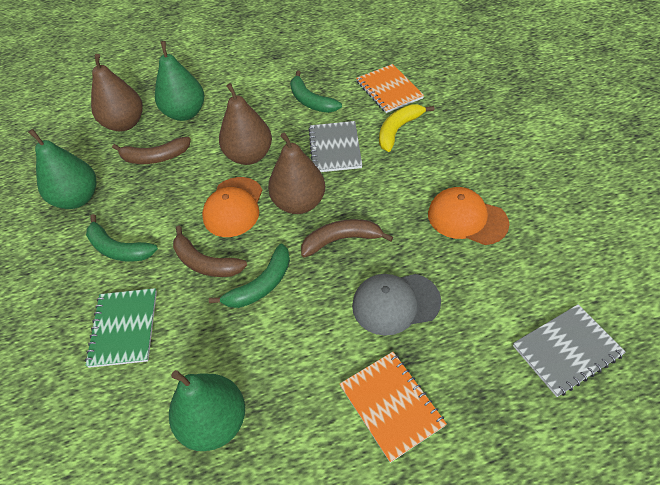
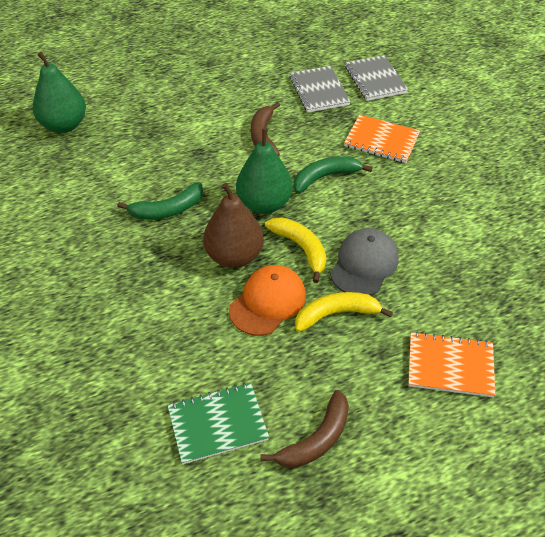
brown banana: [112,137,191,164] [173,226,247,277] [301,219,393,258] = 3 -> [251,102,280,156] [261,390,349,468] = 2
brown pear: [91,54,143,131] [219,83,272,165] [268,132,325,214] = 3 -> [203,183,264,268] = 1
green banana: [86,214,158,261] [209,243,290,308] [290,71,342,113] = 3 -> [117,182,203,220] [293,156,372,193] = 2
green pear: [28,129,97,209] [155,41,204,121] [169,370,245,451] = 3 -> [33,52,86,133] [236,128,293,214] = 2
orange cap: [202,177,262,237] [428,187,509,245] = 2 -> [229,265,306,336] = 1
yellow banana: [379,104,434,152] = 1 -> [265,217,327,283] [295,292,393,332] = 2

